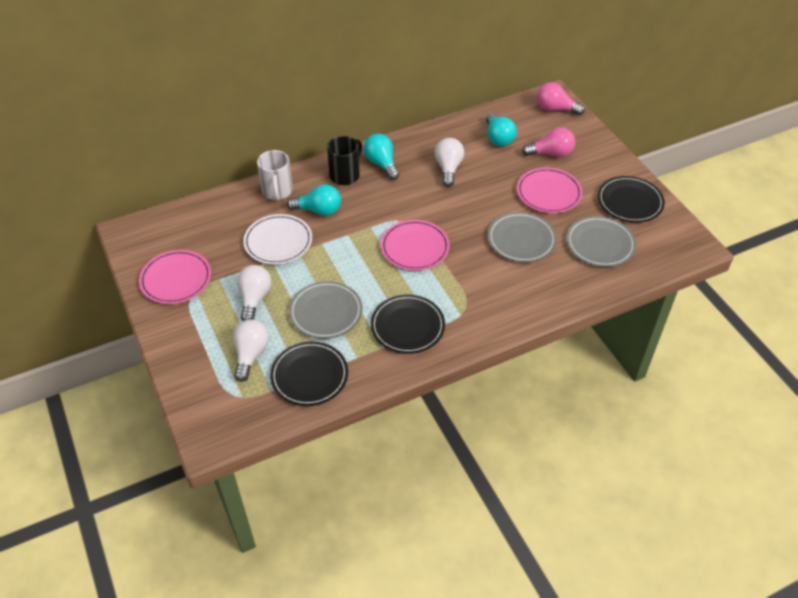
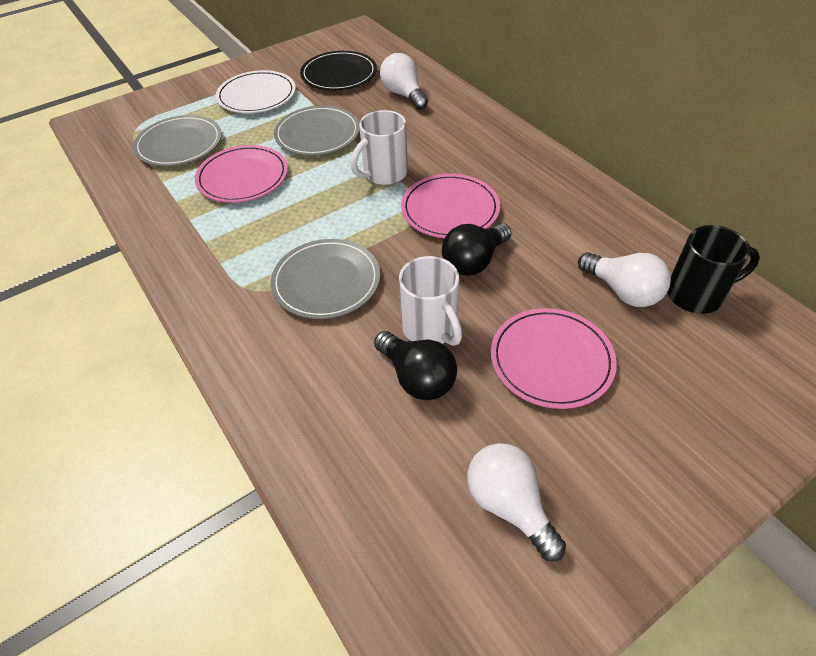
black light bulb: none = 0 -> [374,331,457,400] [442,223,512,275] = 2
black plate: [270,341,348,406] [371,294,445,354] [598,176,665,223] = 3 -> [300,51,377,90] = 1
pink light bulb: [522,127,576,157] [537,82,585,115] = 2 -> none = 0
turquoise light bulb: [287,184,341,216] [364,134,399,180] [486,113,517,147] = 3 -> none = 0
white mug: [257,150,293,201] = 1 -> [351,110,408,185] [399,256,462,346] = 2

